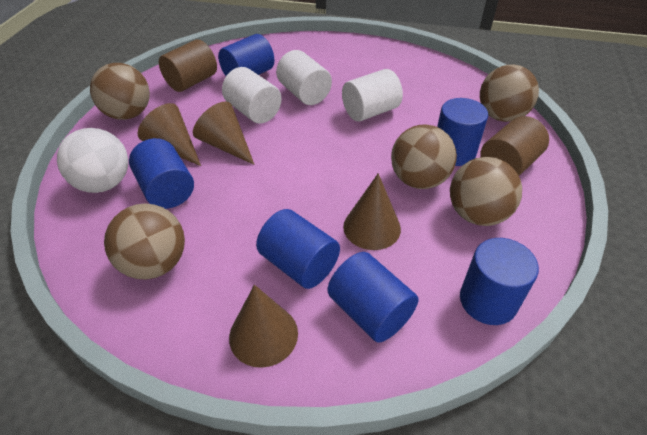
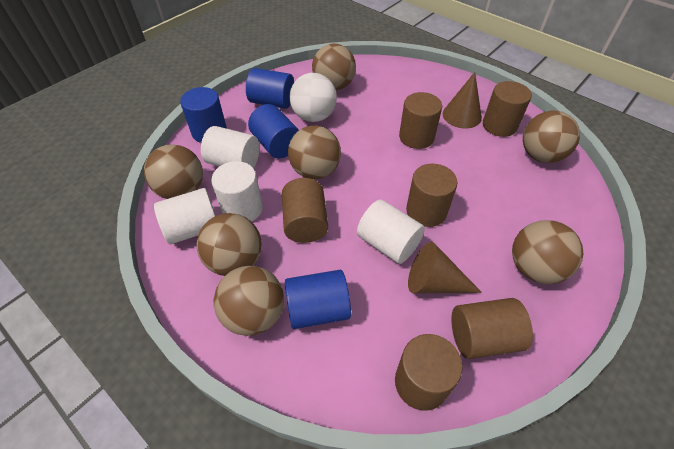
blue cylinder: [129,138,194,209] [218,34,274,76] [256,209,340,289] [328,252,418,343] [437,98,488,166] [460,238,539,325] = 6 -> [180,87,227,143] [246,68,294,109] [248,104,299,158] [285,270,351,329] = 4
brown ball: [90,63,150,120] [104,204,185,279] [391,124,457,189] [450,157,522,226] [480,64,539,122] = 5 -> [144,144,203,199] [197,213,262,276] [214,266,284,336] [288,125,341,179] [312,44,356,90] [512,220,583,284] [523,111,580,163] = 7
brown cone: [138,103,201,166] [193,101,255,165] [229,285,298,368] [343,173,401,250] = 4 -> [408,242,482,293] [443,72,482,129] = 2
brown cylinder: [159,39,217,92] [480,116,549,176] = 2 -> [282,178,328,243] [395,334,463,411] [399,92,442,149] [406,164,457,227] [451,298,533,359] [483,81,532,137] = 6
white cylinder: [222,67,282,123] [276,50,332,105] [342,69,403,122] = 3 -> [154,188,216,244] [201,126,259,168] [211,161,263,222] [357,200,425,264] = 4

